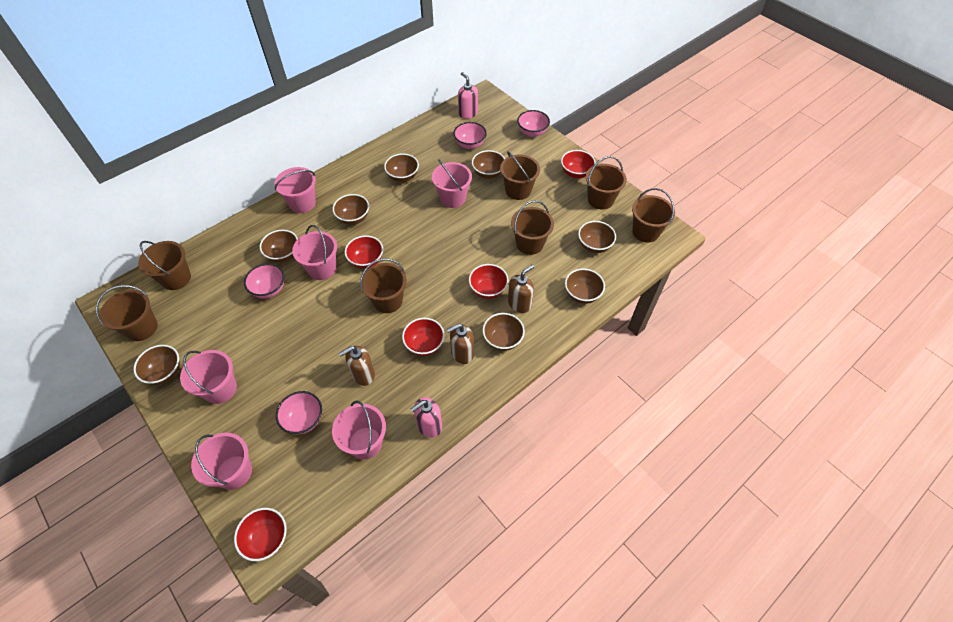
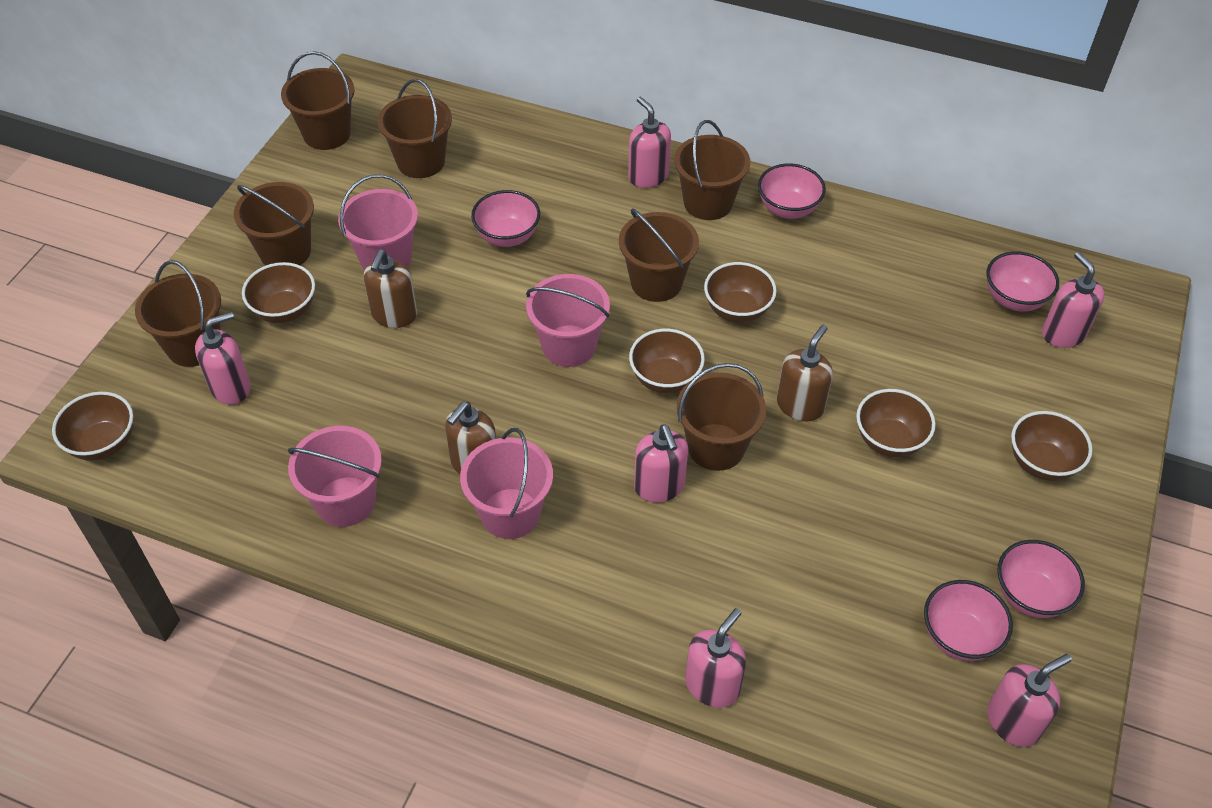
brown bowl: [134,345,180,385] [260,230,298,263] [332,194,369,225] [384,154,419,182] [472,150,505,179] [483,313,525,351] [565,268,605,304] [578,221,616,253] = 8 -> [52,392,133,461] [242,262,315,323] [629,329,705,393] [704,262,777,323] [856,389,936,457] [1011,411,1092,481] = 6
pink bowl: [244,263,285,299] [276,391,322,434] [453,122,487,149] [517,110,550,137] = 4 -> [471,190,540,247] [758,164,826,219] [924,580,1013,661] [987,252,1059,311] [997,540,1085,618] = 5
pink bucket: [180,350,237,404] [191,433,252,490] [274,167,316,213] [292,225,337,280] [332,400,386,460] [432,159,472,208] = 6 -> [288,426,382,527] [338,174,418,270] [460,428,553,539] [526,274,610,367] = 4
pink soap dispenser: [410,397,442,438] [458,72,478,119] = 2 -> [195,312,251,405] [628,97,671,188] [634,424,688,503] [685,608,746,708] [987,654,1072,747] [1042,252,1105,348] = 6
red bowl: [234,508,287,561] [345,235,383,269] [402,318,445,356] [469,264,509,299] [561,150,596,178] = 5 -> none = 0

